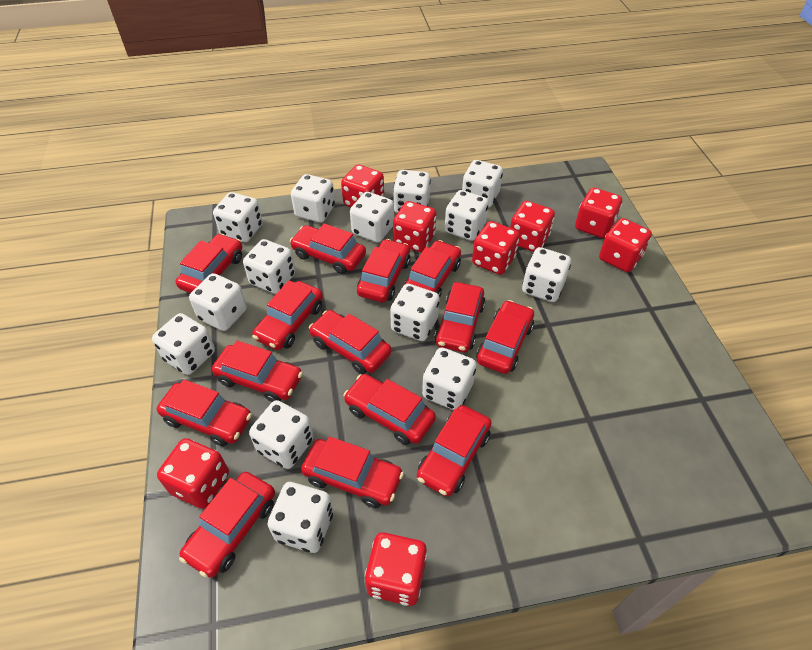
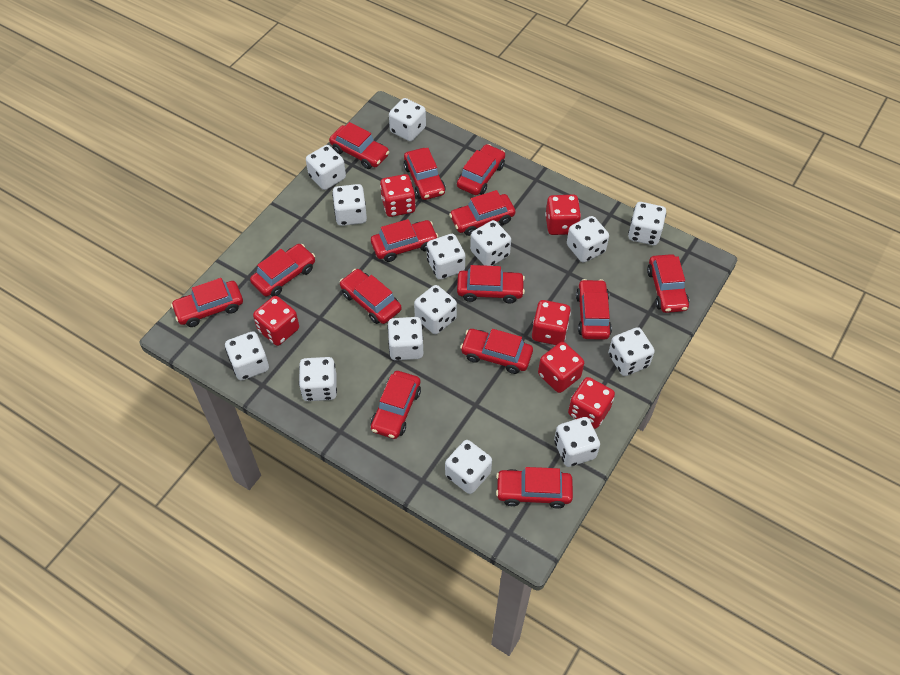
red dice: [157,438,229,509] [341,165,384,207] [365,532,427,606] [393,201,436,252] [472,221,520,275] [510,201,555,252] [575,188,622,238] [599,218,652,272] = 8 -> [253,296,299,346] [380,174,416,217] [532,300,571,345] [538,342,584,393] [545,195,581,235] [568,377,615,429] = 6

